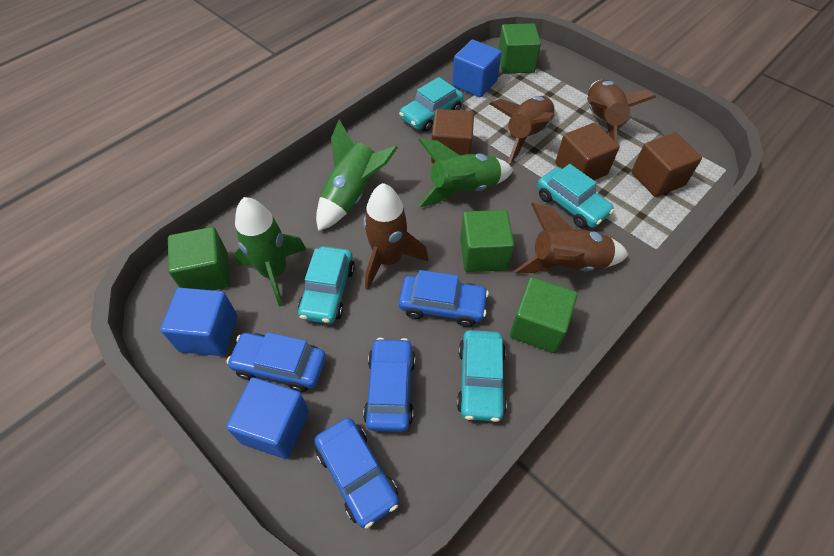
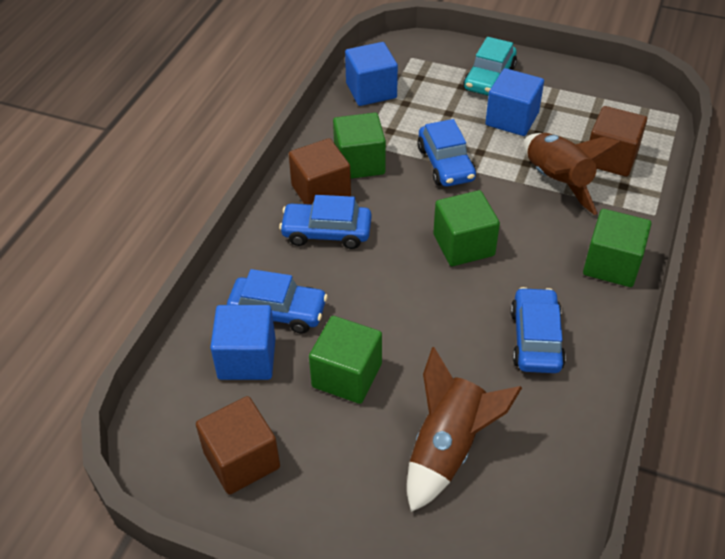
brown rocket: [364,183,429,289] [490,96,555,163] [514,203,629,273] [587,80,656,144] = 4 -> [407,347,522,512] [523,133,622,215] = 2
green rocket: [233,197,307,306] [316,119,398,231] [418,139,513,207] = 3 -> none = 0
turquoise car: [298,246,355,324] [399,77,463,132] [457,330,507,422] [537,164,614,228] = 4 -> [463,37,517,96] = 1

